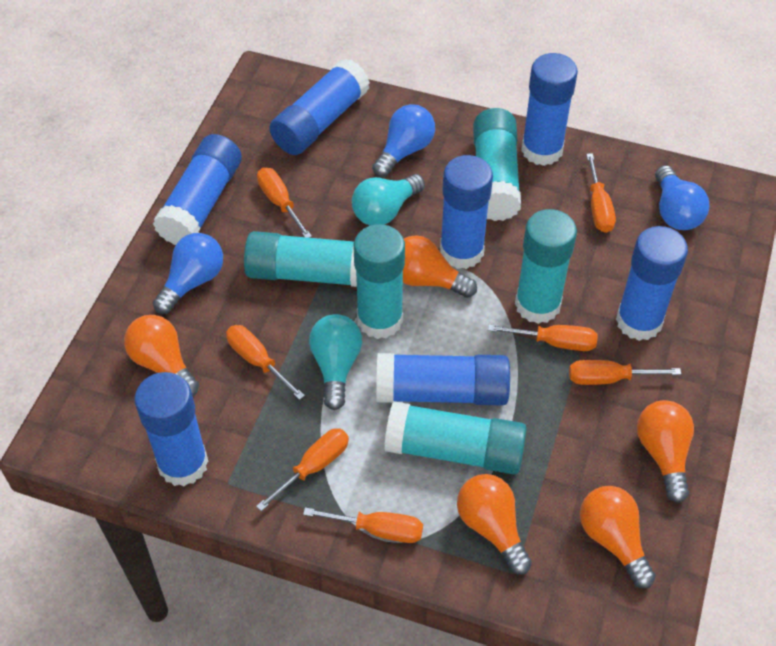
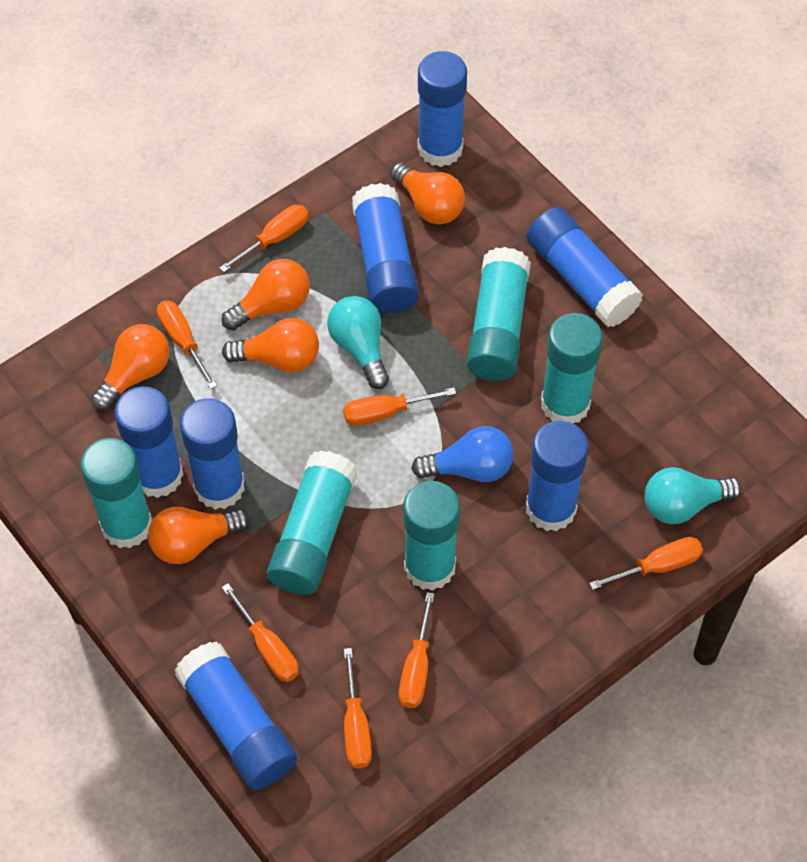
blue light bulb: [153,233,223,314] [372,104,435,177] [655,165,709,230] = 3 -> [411,426,514,482] = 1

